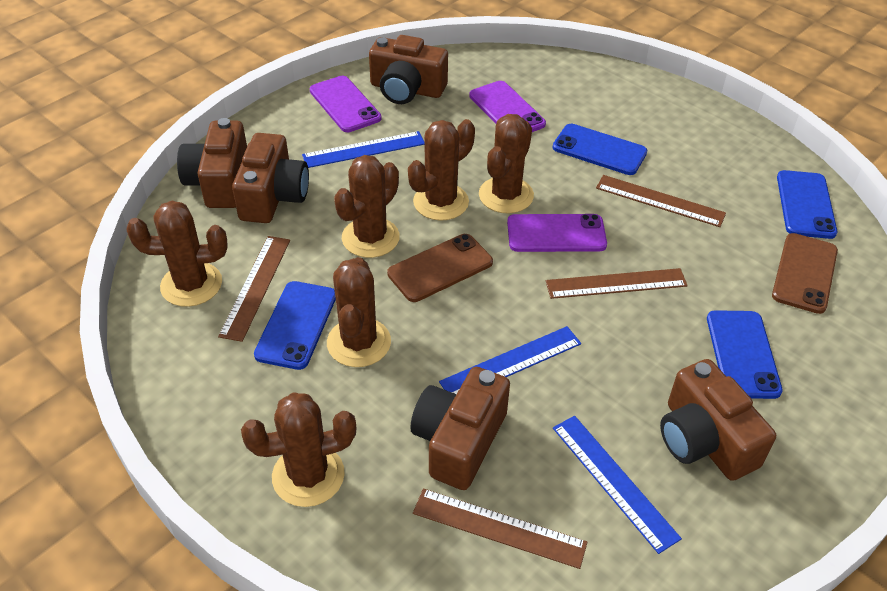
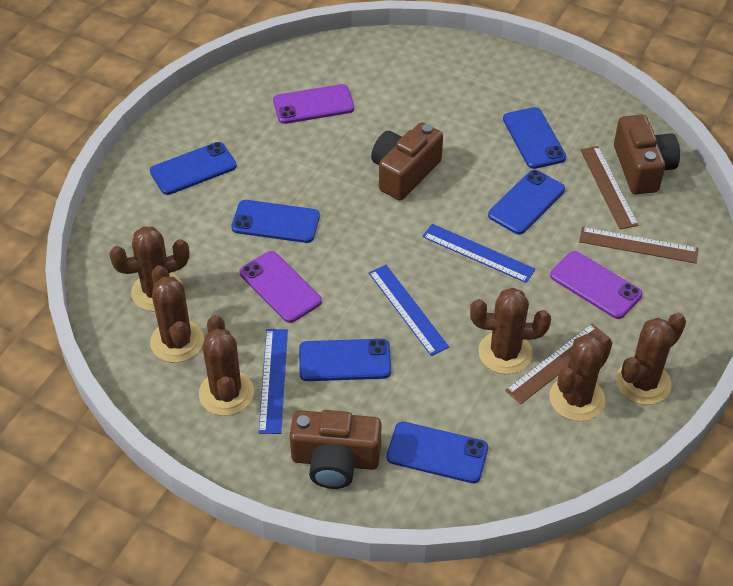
blue phone: [254,281,336,370] [552,124,647,175] [707,310,783,399] [777,170,837,239] = 4 -> [150,142,237,195] [231,200,320,243] [299,339,391,381] [387,422,488,483] [488,170,565,235] [503,107,566,169] = 6
brown camera: [177,118,247,208] [232,133,309,223] [369,35,448,104] [410,367,510,490] [660,359,776,481] = 5 -> [290,410,381,489] [371,122,443,201] [614,115,680,194] = 3
brown phone: [387,234,493,302] [772,233,838,314] = 2 -> none = 0
brown ruler: [218,236,290,342] [413,489,588,569] [546,268,688,299] [596,175,726,227] = 4 -> [505,324,606,404] [579,227,699,264] [581,146,639,229] = 3

